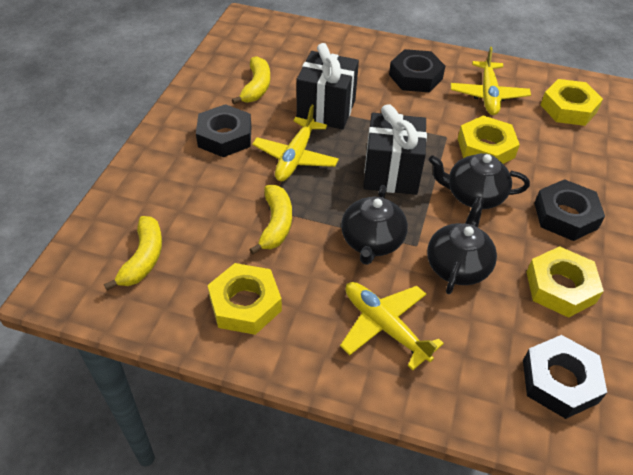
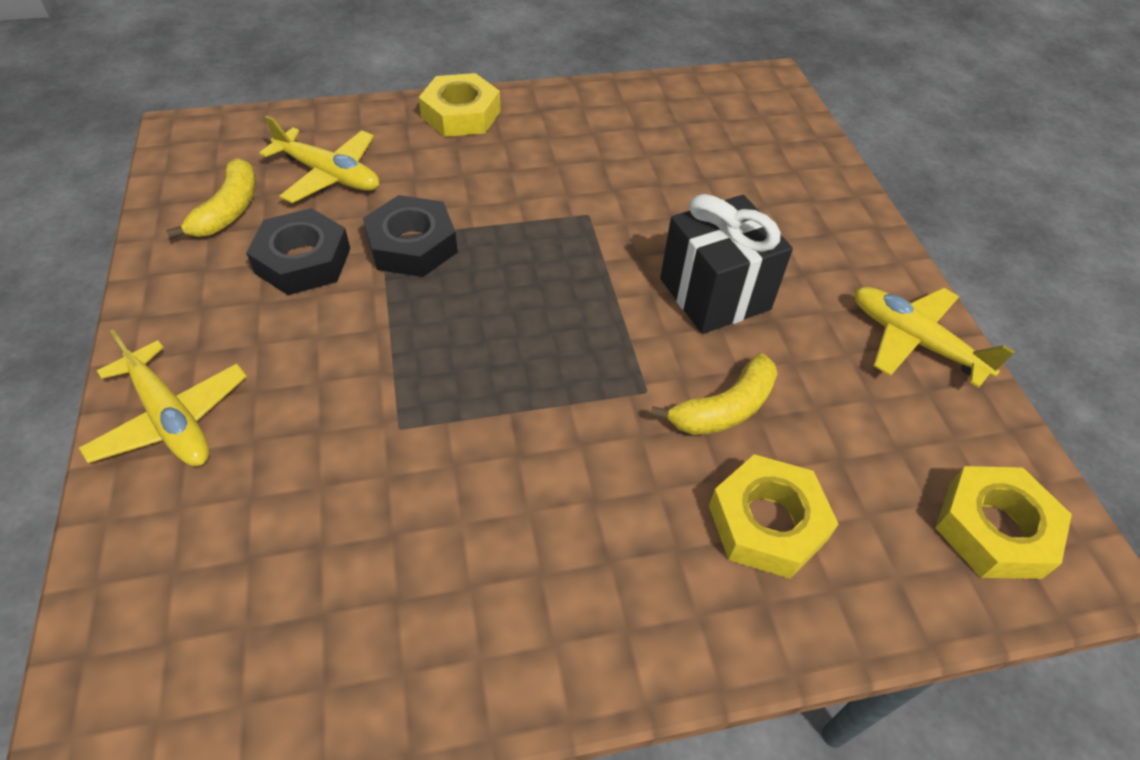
black gift: [296,43,359,129] [364,104,427,195] = 2 -> [660,194,793,334] = 1
black nut: [196,104,251,157] [389,49,445,92] [523,335,607,419] [534,179,605,241] = 4 -> [246,208,350,295] [363,195,458,277] = 2
black teapot: [341,185,408,265] [427,197,497,294] [429,153,530,209] = 3 -> none = 0
yellow banana: [104,216,162,290] [232,56,270,104] [249,185,292,254] = 3 -> [166,158,256,239] [651,353,777,435] = 2
yellow nut: [208,263,282,335] [458,115,520,164] [526,246,604,318] [541,79,603,126] = 4 -> [419,73,501,137] [709,454,839,579] [936,466,1072,579] = 3

